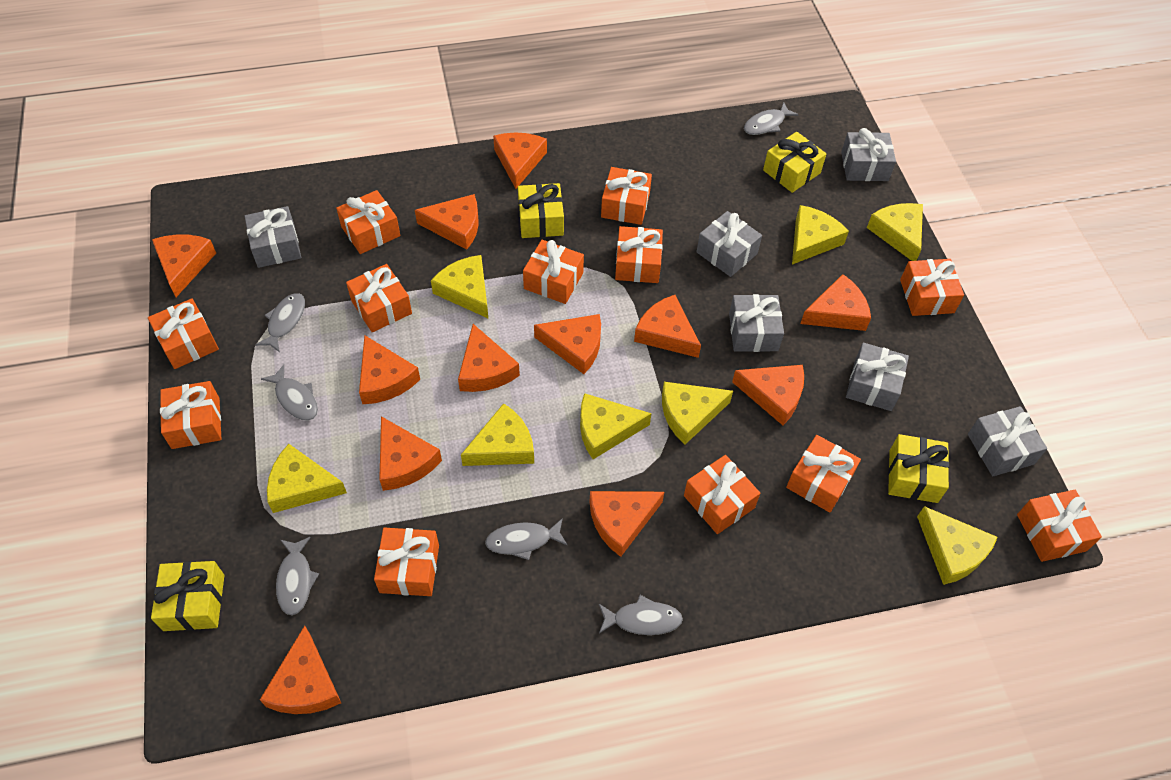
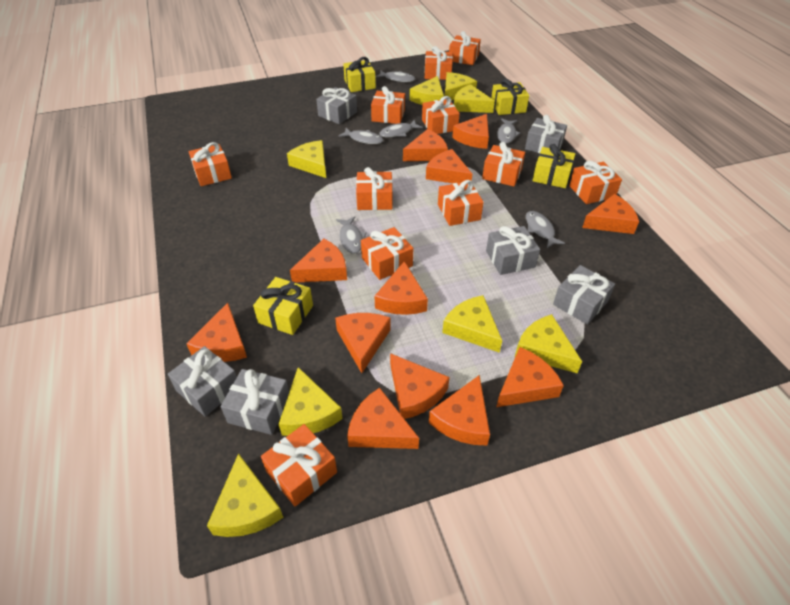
orange gift: [148,298,219,369] [160,381,221,449] [336,190,400,254] [346,264,412,332] [374,528,439,596] [523,240,584,304] [601,167,652,225] [615,226,663,283] [684,455,760,534] [786,435,861,513] [900,259,964,316] [1017,490,1102,562] = 12 -> [189,142,232,186] [261,424,337,506] [356,167,393,210] [361,227,413,280] [371,86,405,124] [422,96,460,134] [425,46,453,80] [438,180,484,226] [449,31,481,65] [482,142,525,186] [569,161,622,204] = 11

